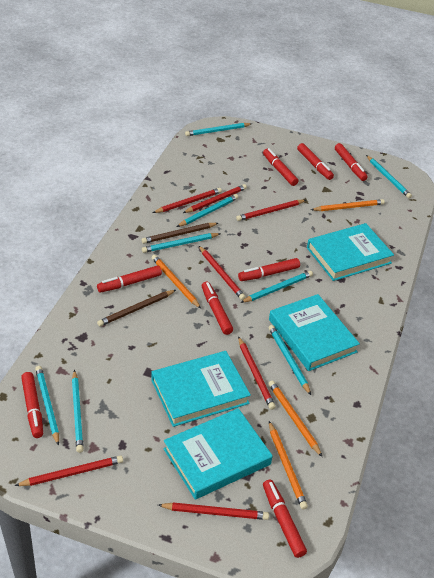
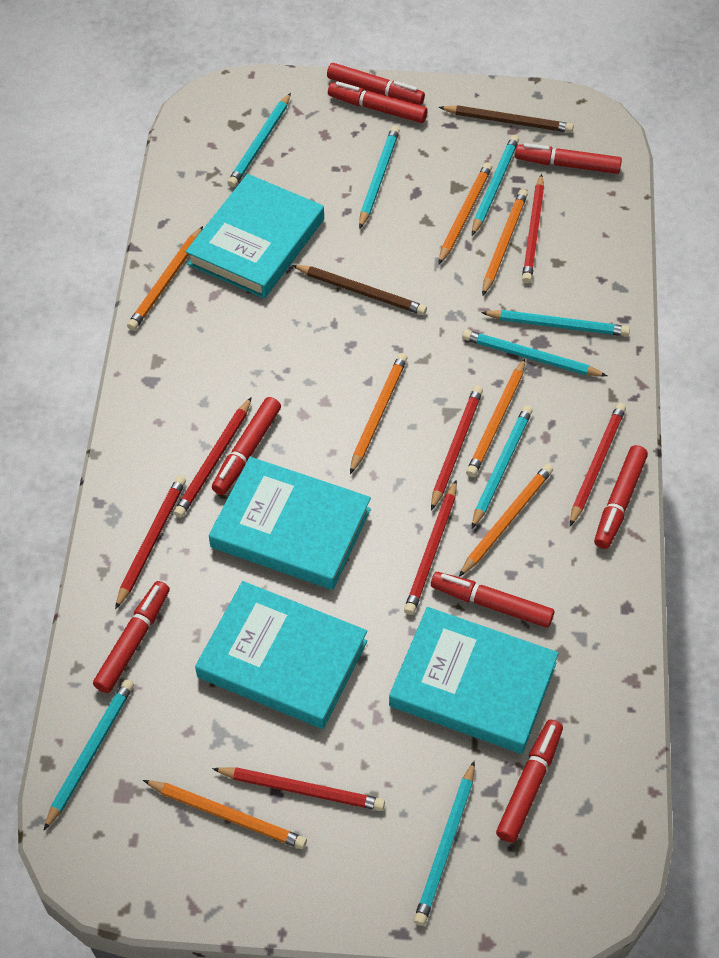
orange pencil: [152,255,201,309] [268,380,322,457] [269,421,308,510] [311,199,385,211] = 4 -> [127,226,203,330] [143,780,307,849] [350,353,408,474] [438,162,492,265] [459,464,553,577] [466,358,525,477] [482,189,528,296] = 7

